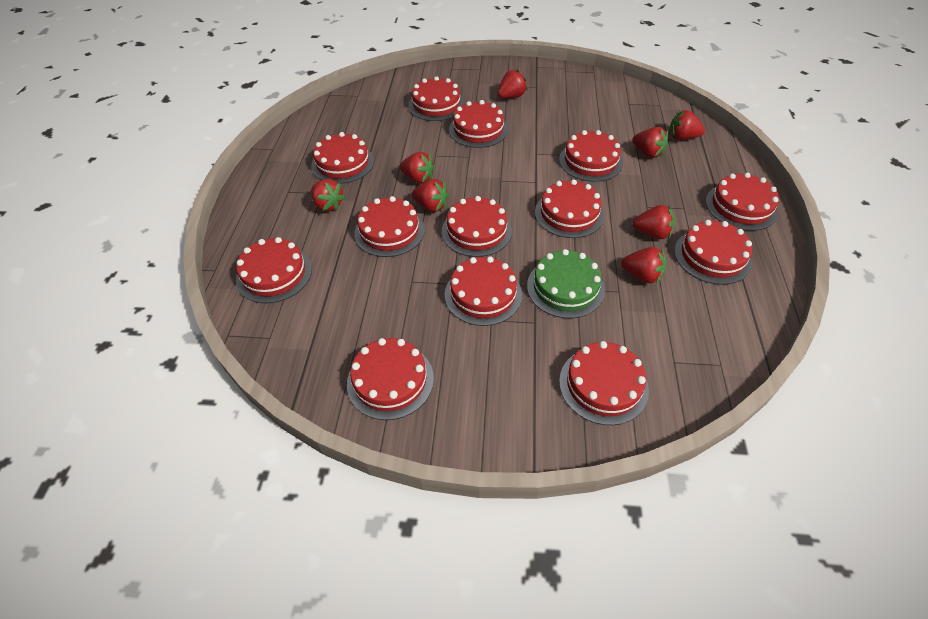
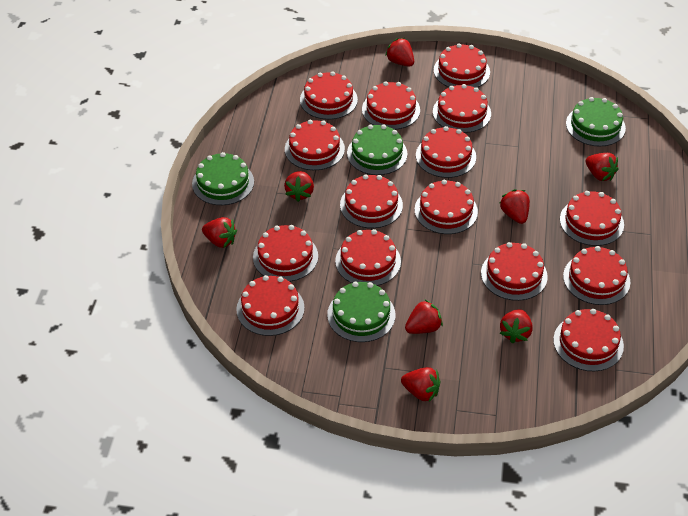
green cake: [527,249,605,318] = 1 -> [192,152,254,205] [327,282,395,342] [347,124,407,175] [566,97,626,146] = 4
red cake: [236,237,312,303] [311,132,374,184] [347,338,434,420] [354,196,425,257] [408,76,465,121] [442,196,512,257] [445,256,522,326] [449,100,508,148] [535,179,604,238] [559,130,623,182] [559,341,649,425] [674,220,752,285] [706,173,779,231] = 13 -> [236,275,305,336] [253,225,318,282] [285,120,345,170] [300,71,358,120] [335,229,401,286] [340,174,403,228] [362,81,420,130] [415,180,478,234] [416,126,476,178] [433,84,491,133] [434,43,490,88] [481,242,548,301] [553,309,624,372] [560,191,624,246] [563,246,630,305] = 15

